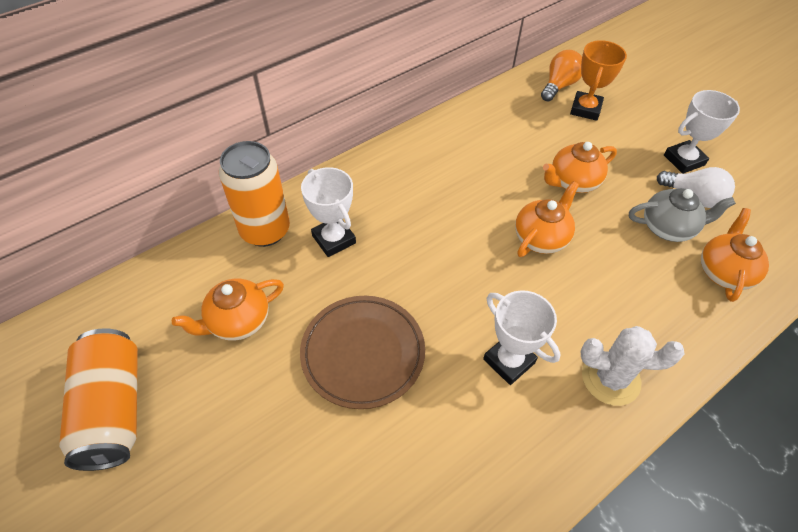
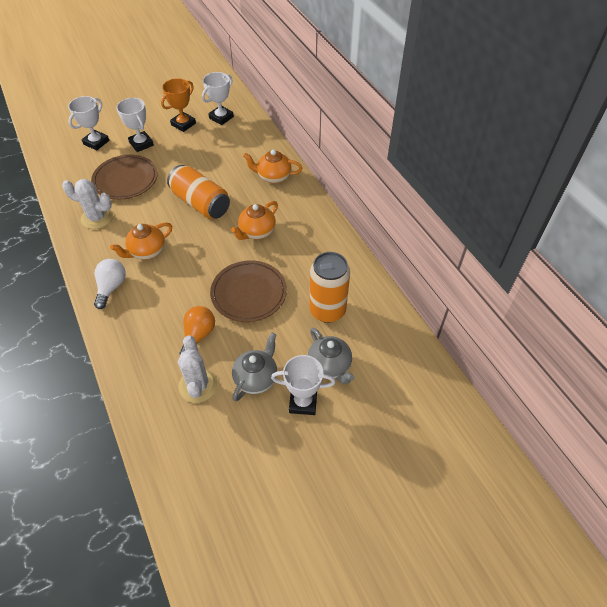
brown plate: [300,296,425,409] = 1 -> [91,155,158,200] [210,260,287,322] = 2
grey teapot: [629,188,736,242] = 1 -> [232,333,277,402] [308,327,354,384] = 2
orange teapot: [172,279,284,341] [515,181,579,257] [543,142,617,193] [701,208,769,302] = 4 -> [110,222,172,260] [231,201,278,240] [243,150,302,184] = 3
white cactus: [581,326,685,406] = 1 -> [62,179,113,229] [178,335,218,403] = 2
white trophy: [301,167,356,257] [483,290,560,385] [664,90,740,174] = 3 -> [68,96,109,151] [116,98,154,152] [202,72,234,125] [271,355,335,415] = 4

